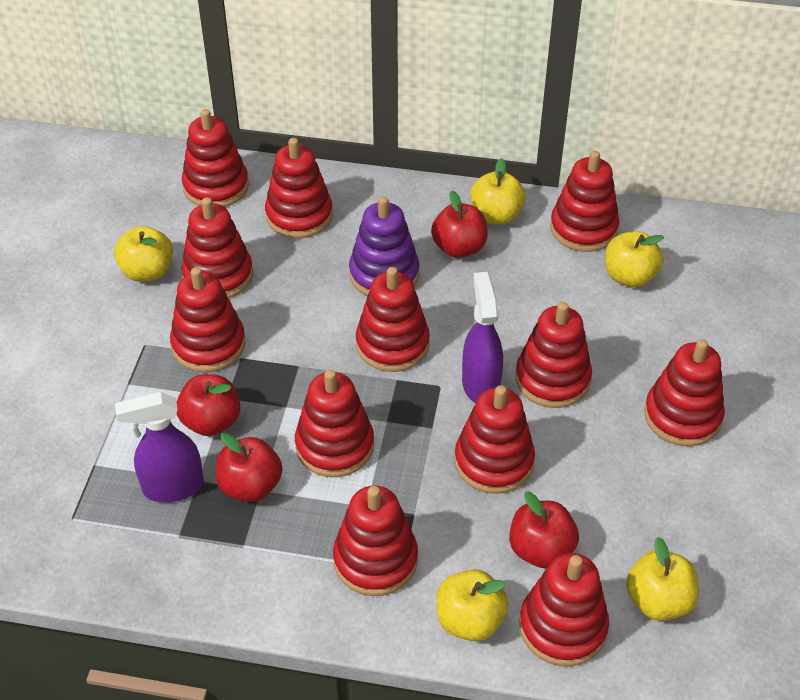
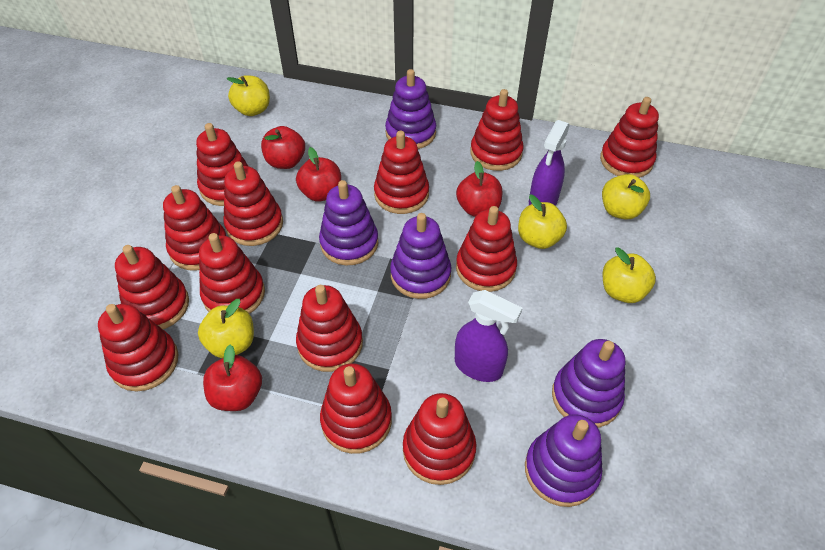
purple stacking toy: [349,196,419,296] = 1 -> [319,180,378,266] [385,69,436,149] [390,213,451,299] [525,414,602,507] [552,339,625,428] = 5
red stacking toy: [170,267,245,372] [181,197,253,298] [182,109,249,207] [265,138,333,238] [295,369,374,477] [333,486,418,596] [356,267,430,372] [454,385,535,494] [515,302,592,408] [519,553,609,666] [550,151,620,252] [644,339,725,446] = 12 -> [98,304,178,391] [115,245,189,329] [163,185,226,271] [196,123,248,206] [199,233,265,314] [223,161,283,246] [296,285,363,372] [320,363,392,454] [374,131,429,214] [403,393,477,485] [456,206,517,292] [470,89,524,171] [600,97,659,178] = 13

